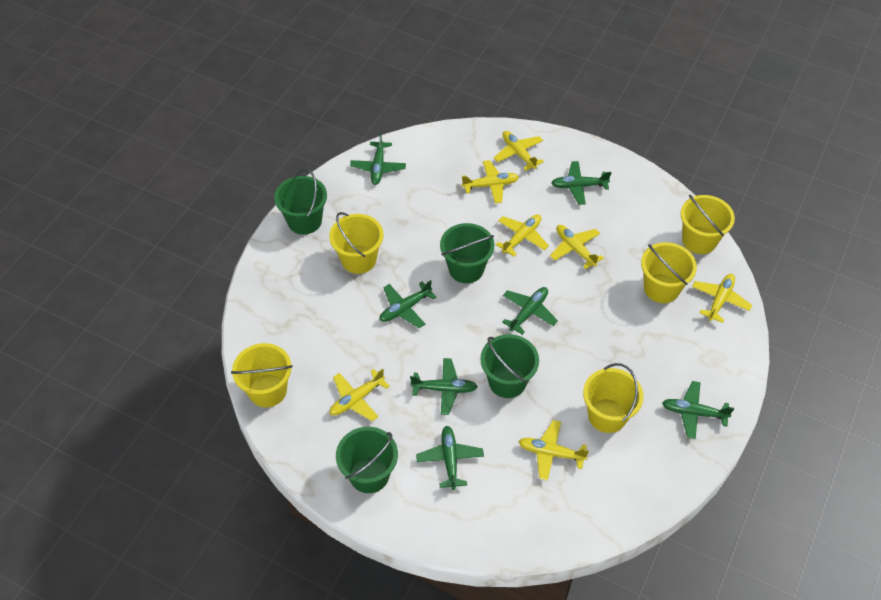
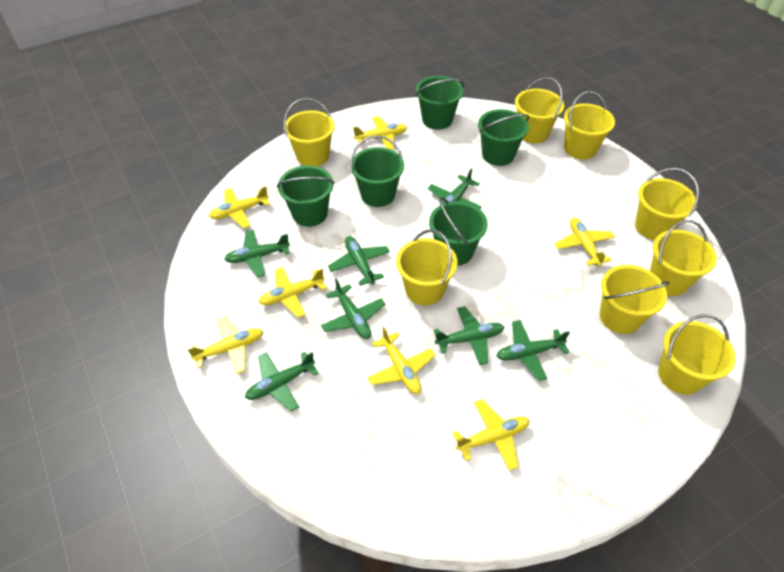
green bucket: [274,169,327,235] [336,427,398,493] [440,223,494,283] [480,334,539,398] = 4 -> [277,166,335,227] [350,135,404,207] [416,76,464,130] [429,197,488,266] [478,109,529,166] = 5
yellow bucket: [231,343,293,407] [329,212,383,274] [583,363,644,433] [641,242,697,303] [681,195,735,254] = 5 -> [284,98,335,166] [396,229,458,305] [515,77,564,143] [564,91,615,160] [600,265,669,334] [635,168,699,240] [650,220,717,296] [658,314,736,395] = 8

